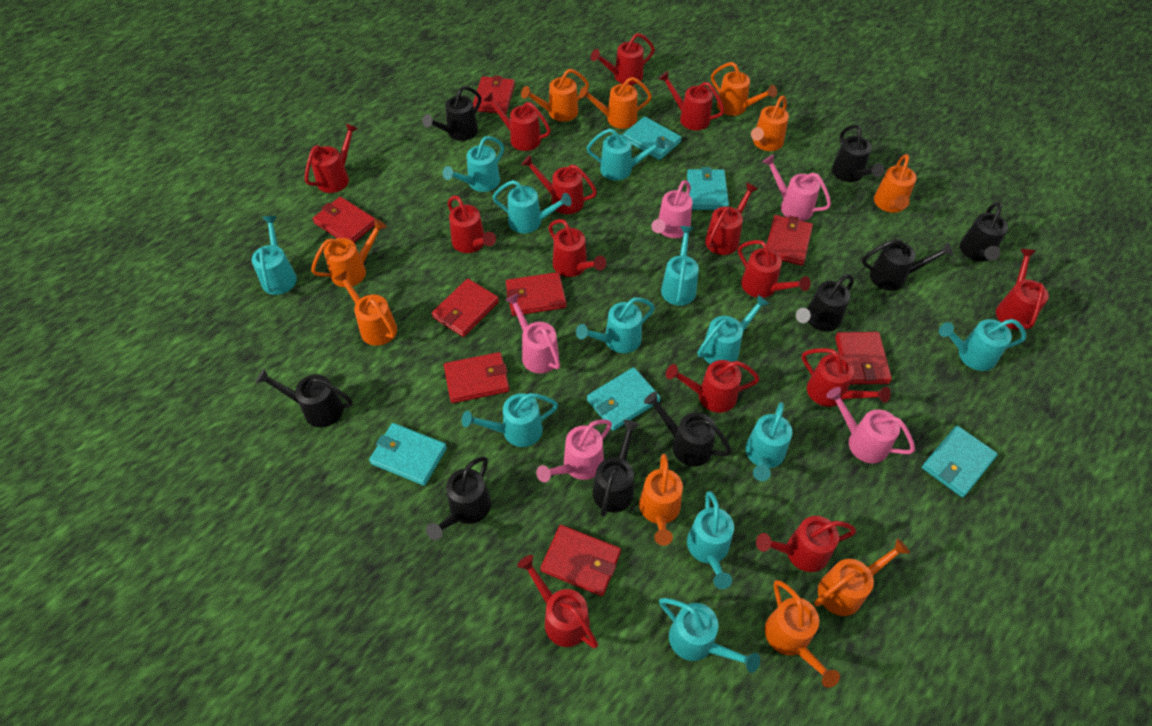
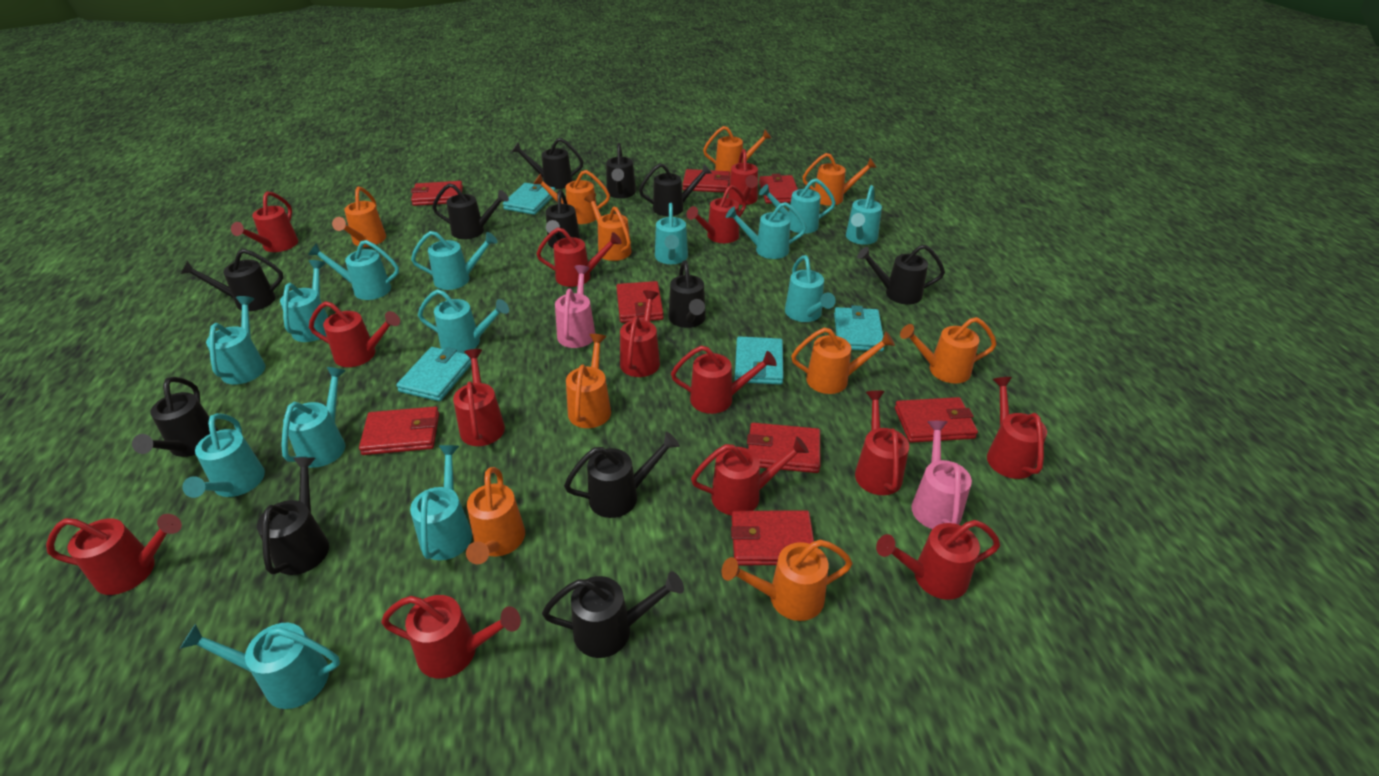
black watering can: [256,369,352,428] [422,86,481,141] [426,456,491,540] [593,420,640,517] [644,392,732,466] [796,274,854,332] [832,124,884,182] [862,239,953,291] [960,202,1008,262] = 9 -> [132,377,219,457] [181,249,283,311] [257,457,329,575] [432,183,509,239] [512,138,584,189] [542,571,684,658] [546,189,580,249] [564,432,680,518] [606,143,636,198] [639,163,712,216] [669,260,706,328] [857,245,945,304] = 12
pink watering can: [505,293,560,374] [536,419,612,482] [651,180,693,238] [762,155,831,221] [826,387,915,464] = 5 -> [555,265,596,348] [911,421,972,529] = 2
turquoise wallet: [369,423,447,486] [587,367,661,431] [623,116,681,160] [687,167,729,210] [922,426,998,497] = 5 -> [396,347,471,401] [503,183,555,215] [735,336,784,385] [834,305,884,351] = 4
turquoise watering can: [252,216,297,295] [443,136,504,192] [462,393,558,447] [493,180,572,234] [576,297,655,353] [587,128,665,181] [659,598,760,673] [661,226,699,305] [687,491,734,589] [698,295,769,364] [745,402,792,481] [939,319,1026,371] = 12 -> [180,623,340,709] [182,413,265,498] [206,296,265,385] [280,260,328,342] [281,367,346,468] [308,240,399,300] [410,445,472,560] [411,231,498,290] [418,289,509,354] [655,203,688,264] [726,202,807,259] [759,178,836,234] [785,255,836,322] [846,185,882,245] = 14

